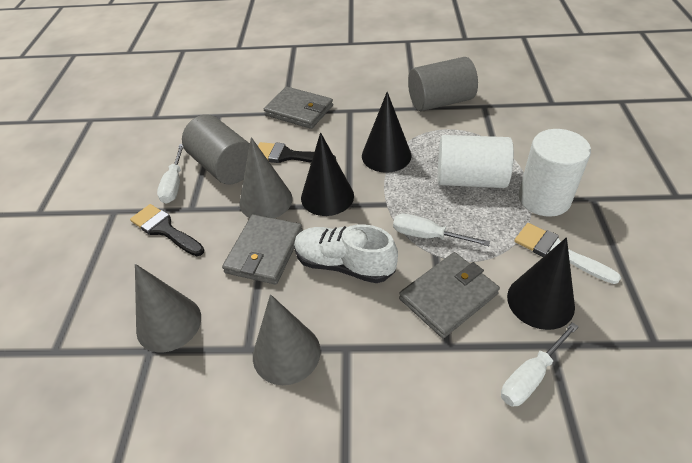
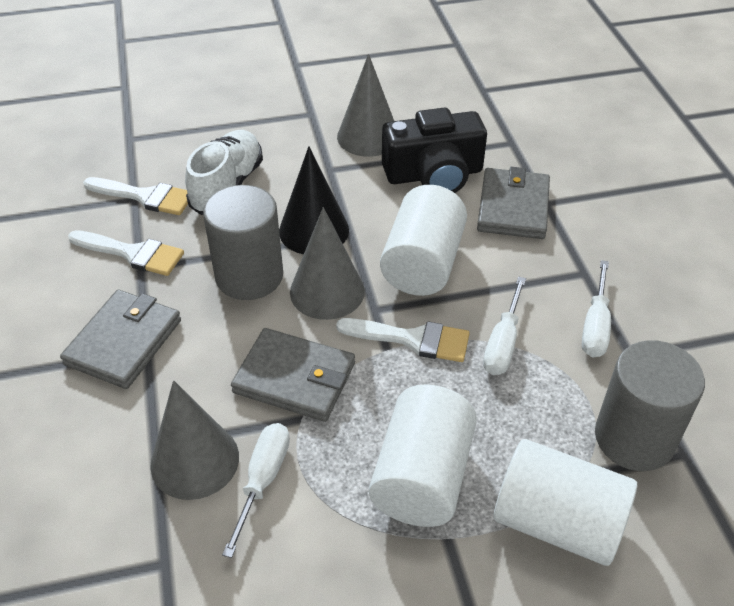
black brush: [130,204,204,256] [258,142,336,163] = 2 -> none = 0
black camera: none = 0 -> [382,108,487,193] = 1
black cone: [301,132,354,216] [362,92,412,173] [507,237,575,330] = 3 -> [279,146,349,255] = 1
white brush: [514,223,621,284] = 1 -> [68,230,184,276] [83,177,188,215] [336,318,470,362] = 3
white cylinder: [438,135,514,188] [518,129,591,217] = 2 -> [369,384,477,527] [380,185,467,296] [494,439,637,566] = 3

